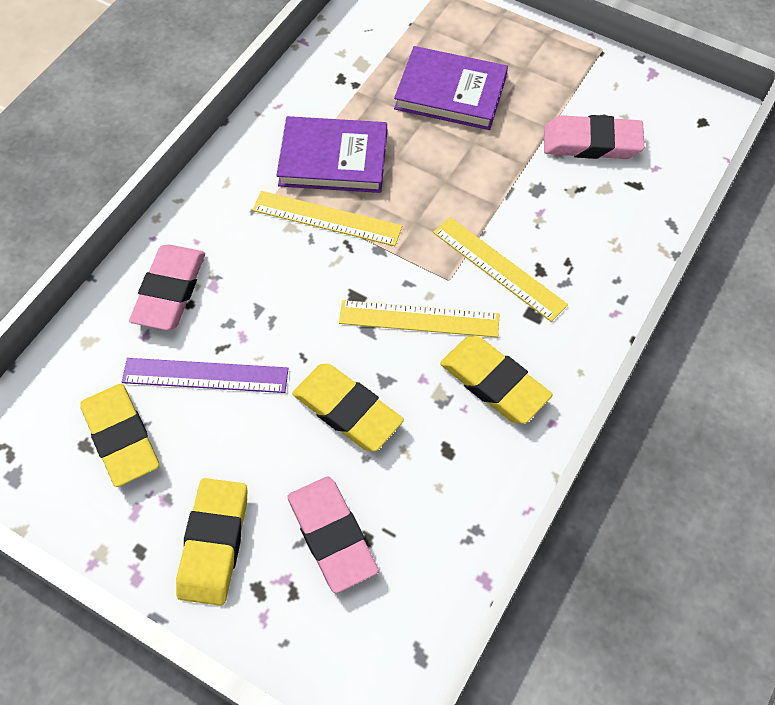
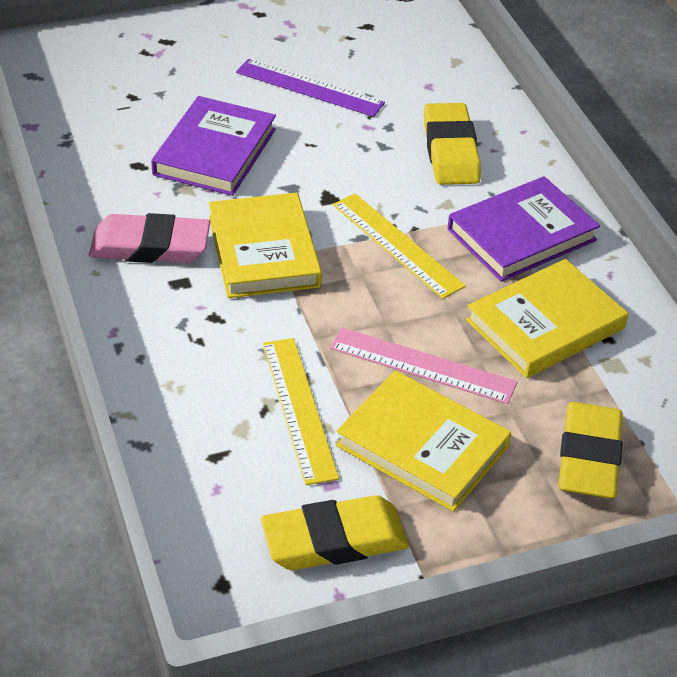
pink eraser: [129,245,205,330] [287,476,379,593] [544,115,645,159] = 3 -> [89,213,210,263] = 1
pink ruler: none = 0 -> [330,327,518,404] = 1
yellow book: none = 0 -> [209,193,322,298] [336,370,511,512] [466,259,628,378] = 3
yellow eraser: [80,384,159,487] [176,478,247,606] [292,364,404,452] [440,336,553,424] = 4 -> [261,495,409,570] [424,103,481,185] [558,402,623,499] = 3
yellow ruler: [252,191,402,246] [339,300,499,338] [433,217,568,322] = 3 -> [263,338,339,485] [333,193,466,299] = 2

